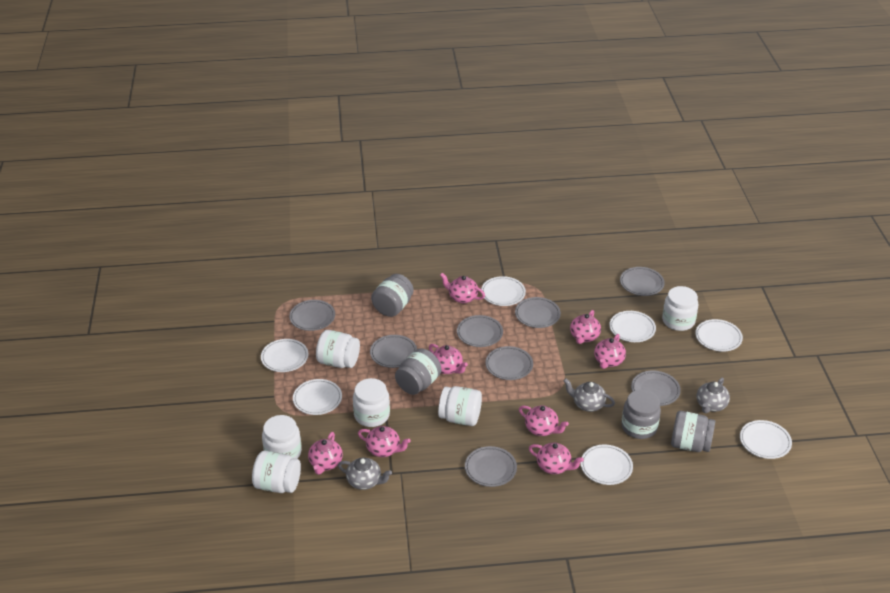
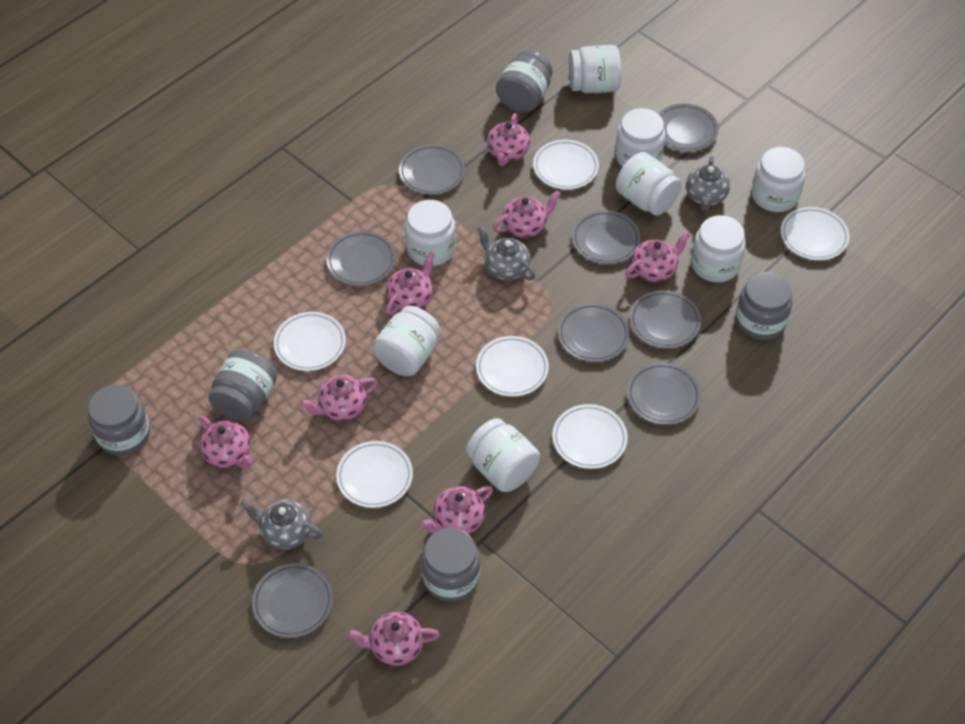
grey jar: [371,274,414,317] [395,348,441,395] [621,390,661,439] [671,411,715,452] = 4 -> [88,385,150,456] [208,349,277,422] [421,528,480,602] [496,50,553,112] [735,272,793,340] = 5
white jar: [252,451,301,493] [262,415,302,459] [316,330,360,368] [353,378,390,427] [438,386,482,426] [662,286,699,331] = 6 -> [373,306,441,376] [405,200,456,266] [466,418,540,492] [569,45,621,93] [615,108,665,167] [616,152,682,216] [691,215,746,282] [751,147,805,212] = 8
white plate: [261,339,308,372] [293,379,342,415] [481,276,526,306] [581,445,633,485] [609,311,656,342] [695,319,743,352] [740,420,792,459] = 7 -> [274,312,346,371] [336,441,413,508] [476,336,549,397] [533,140,599,190] [552,404,628,469] [781,207,850,260] = 6

